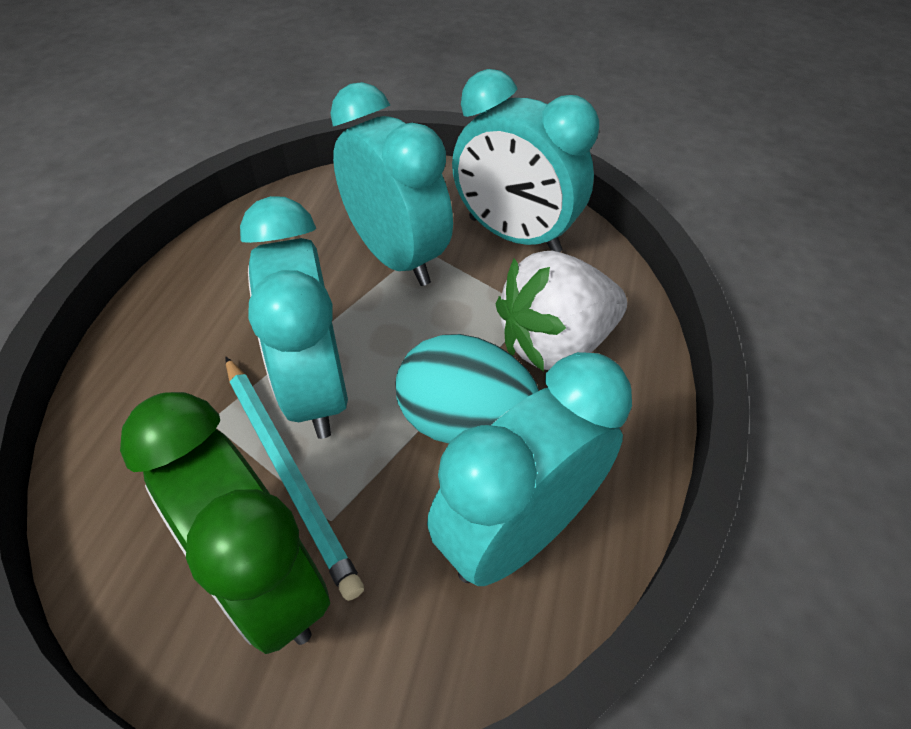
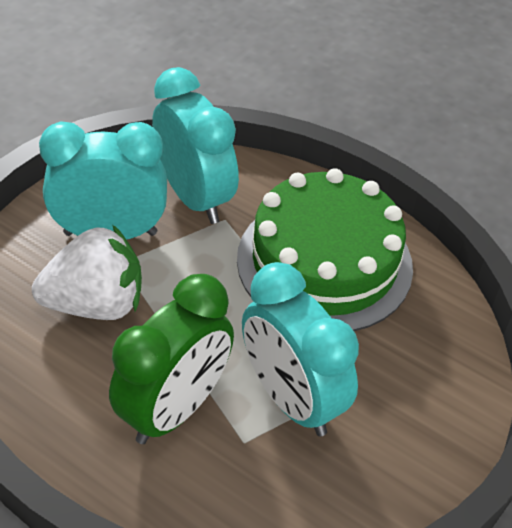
green cake: none = 0 -> [237,168,413,331] = 1
turquoise clock: [240,196,348,439] [330,82,453,286] [427,352,632,586] [452,69,599,252] = 4 -> [39,122,167,240] [152,67,239,224] [242,262,359,436] = 3
turquoise egg: [395,334,539,444] = 1 -> none = 0
turquoise pencil: [225,357,364,601] = 1 -> none = 0

